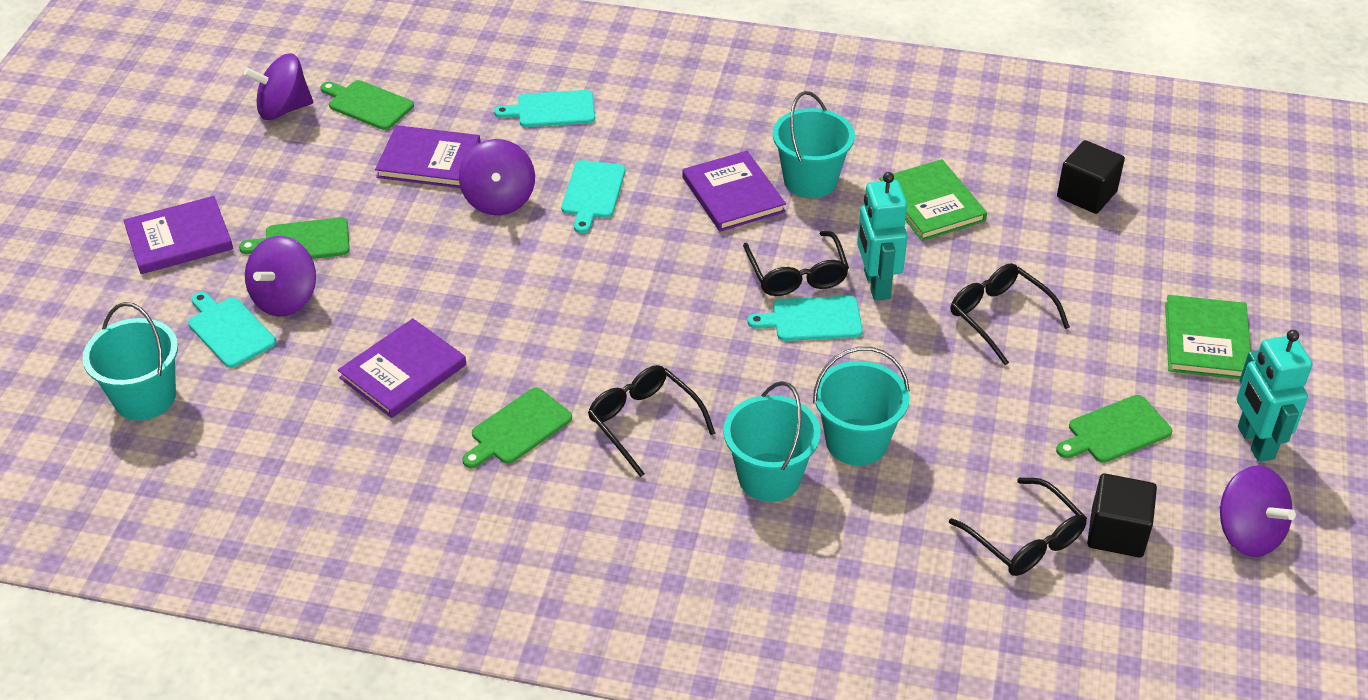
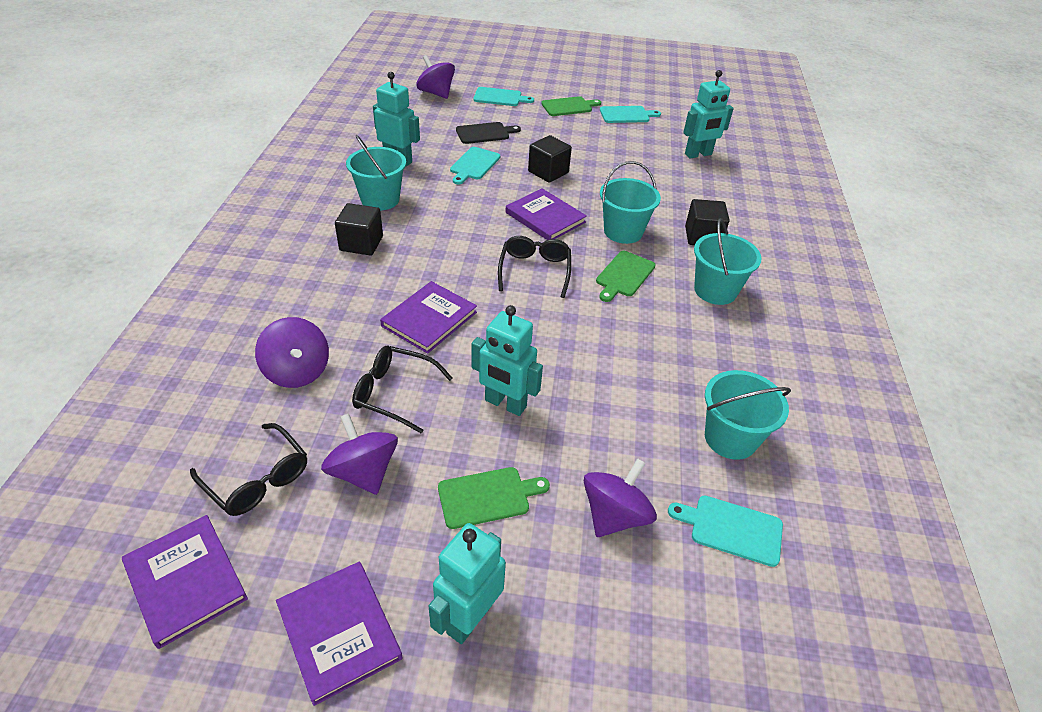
black cube: [1057,140,1125,214] [1087,473,1157,558] = 2 -> [335,203,383,256] [528,135,572,183] [685,199,730,245] = 3
black cutting board: none = 0 -> [456,122,521,144] = 1
black glasses: [588,365,716,477] [743,231,849,296] [949,478,1087,576] [950,263,1070,365] = 4 -> [190,423,307,516] [352,346,453,433] [498,236,571,298] = 3
green book: [879,159,987,241] [1165,295,1251,379] = 2 -> none = 0
green cutting board: [239,217,350,259] [321,80,414,130] [462,388,572,468] [1056,395,1172,463] = 4 -> [438,467,550,529] [541,96,601,116] [596,251,656,302] = 3
turquoise robot: [857,172,908,301] [1237,330,1312,462] = 2 -> [373,72,420,167] [429,523,506,644] [471,305,543,416] [683,70,734,158] = 4

